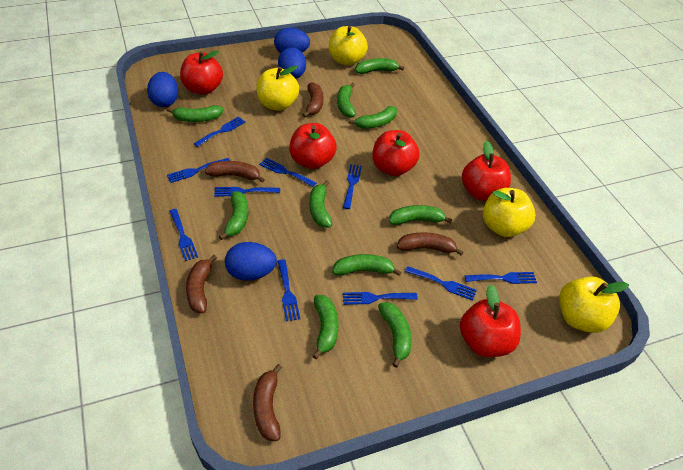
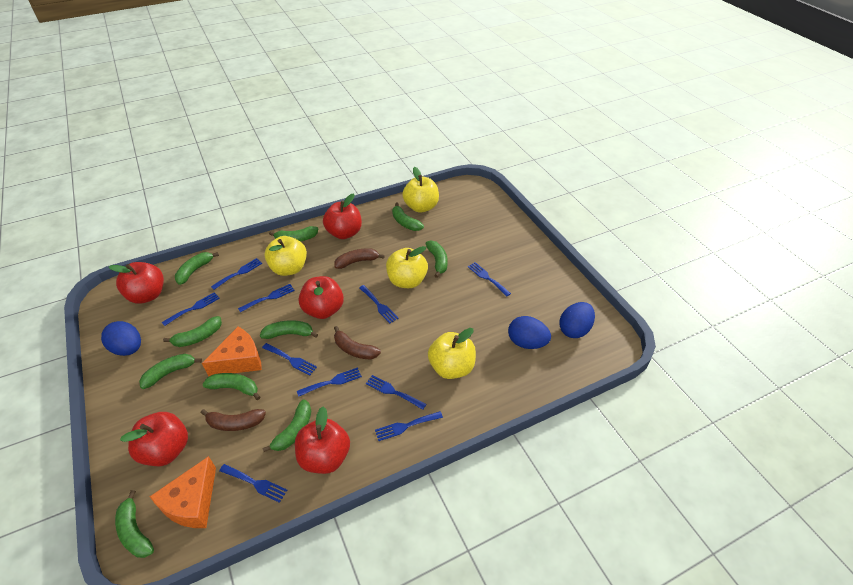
blue egg: [147,72,178,107] [225,242,277,281] [274,28,310,53] [278,48,306,79] = 4 -> [101,321,141,356] [508,316,551,349] [559,302,595,338] = 3
brown banana: [186,255,217,313] [205,161,265,183] [253,364,282,441] [302,82,323,117] [397,232,463,255] = 5 -> [201,409,266,431] [334,326,381,359] [335,248,385,269] = 3
orange cheese: none = 0 -> [150,456,216,528] [202,327,262,376] = 2

